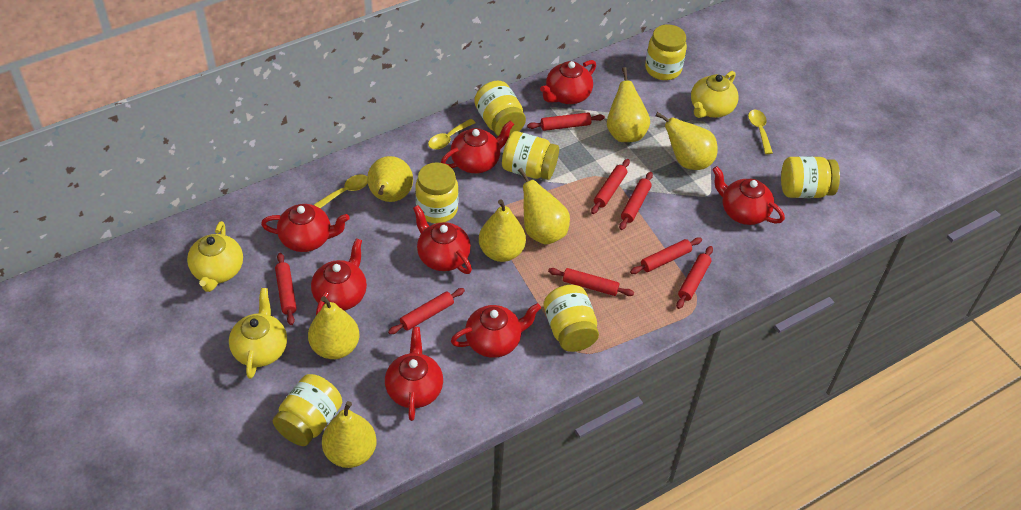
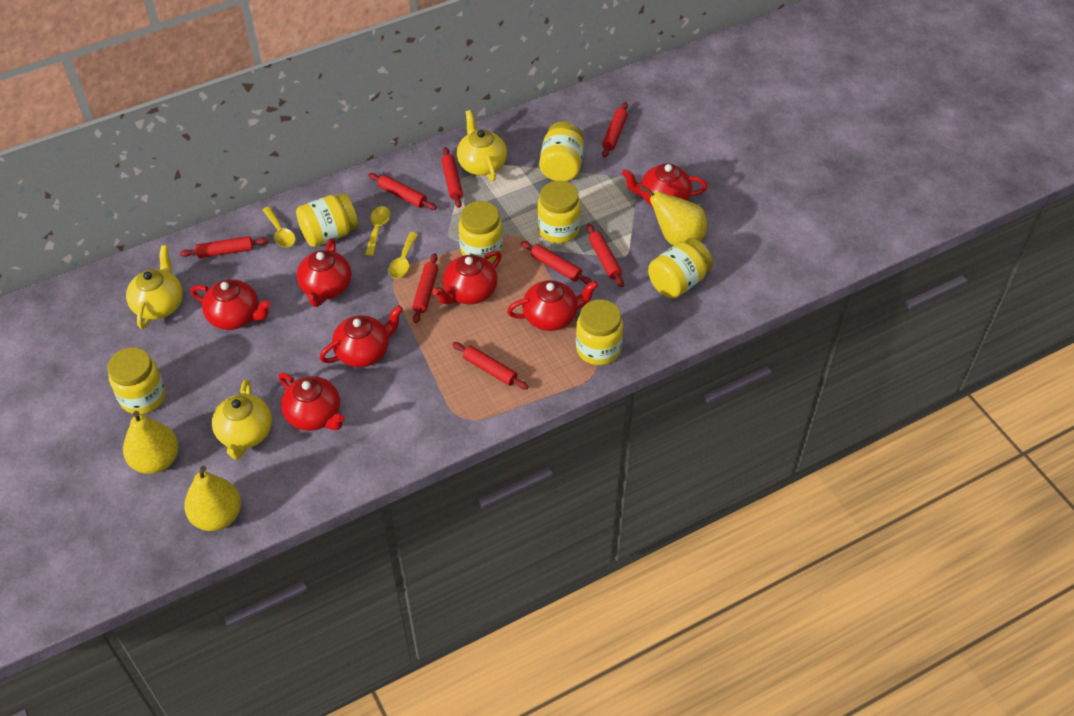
red teapot: [261,204,350,252] [311,238,367,315] [385,327,443,421] [413,205,472,274] [441,121,514,173] [451,303,541,358] [540,60,596,104] [712,166,785,225] = 8 -> [190,279,272,330] [279,373,345,431] [297,238,352,307] [319,305,403,367] [432,250,502,304] [507,280,598,331] [622,163,708,207] = 7
yellow pear: [308,296,359,359] [322,401,377,468] [367,156,413,202] [479,200,526,262] [518,168,570,245] [607,67,650,142] [656,112,718,170] = 7 -> [123,411,179,474] [184,466,241,531] [640,185,707,245] = 3

